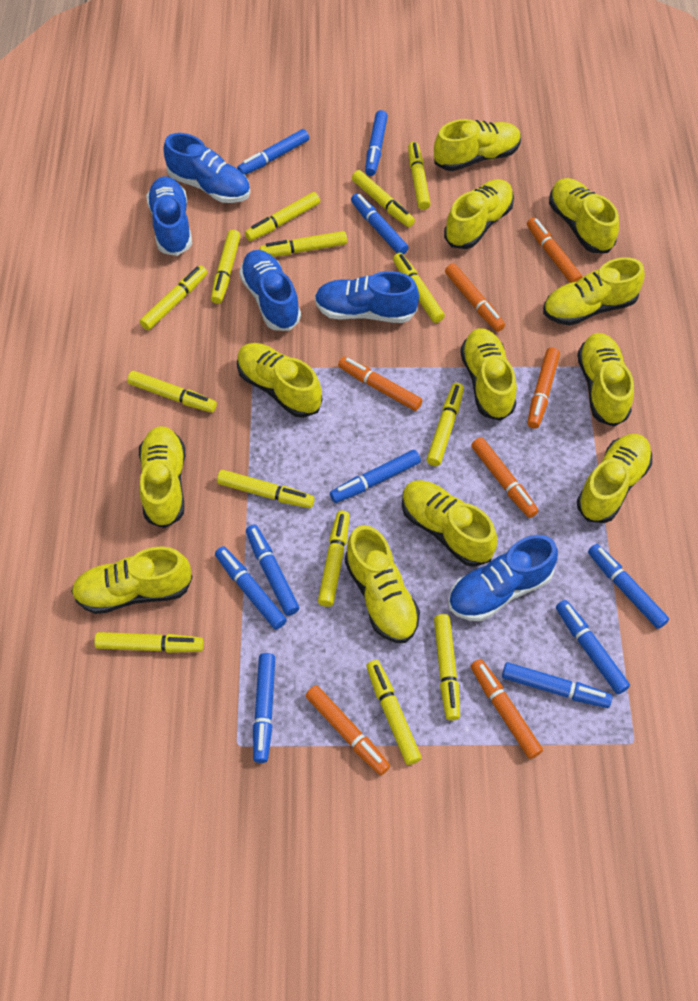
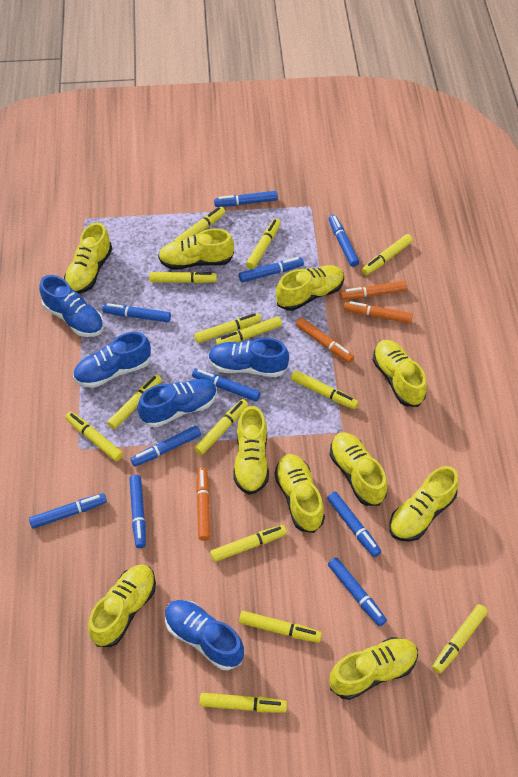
orange marker: [305,685,390,775] [338,357,423,411] [445,263,505,332] [471,437,538,518] [471,659,543,759] [527,217,582,283] [527,347,560,429] = 7 -> [196,467,210,541] [296,317,354,363] [340,281,407,300] [344,301,413,323] = 4
yellow shoe: [71,546,192,614] [139,426,185,528] [237,343,322,418] [345,525,420,643] [402,480,497,567] [434,119,521,171] [444,179,514,249] [460,328,517,421] [543,257,645,326] [549,178,619,253] [577,333,634,427] [577,434,652,523] = 12 -> [64,222,112,294] [88,565,156,647] [158,229,234,270] [233,406,269,495] [274,454,325,533] [276,265,344,311] [329,637,418,700] [330,432,387,506] [373,340,427,407] [389,466,459,542] = 10

